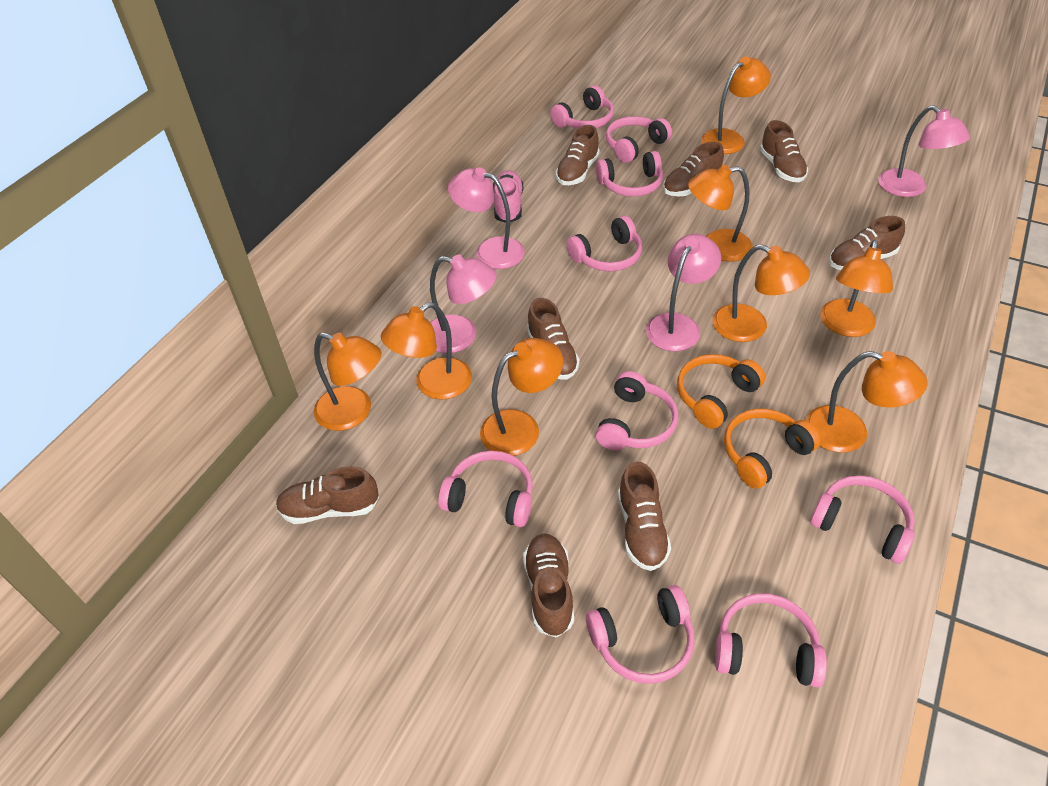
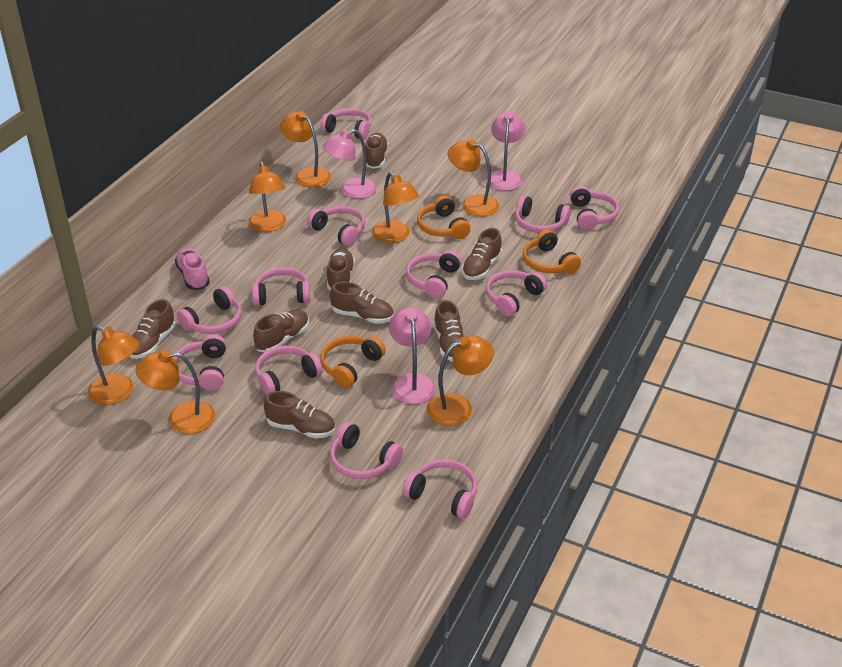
orange headphones: [677,354,765,429] [724,409,821,489] = 2 -> [320,336,386,388] [417,196,471,239] [522,229,581,275] = 3
orange lamp: [314,332,381,431] [381,302,472,400] [480,338,563,456] [688,165,753,262] [701,57,771,154] [713,244,810,342] [805,351,928,453] [820,240,893,337] = 8 -> [88,325,140,405] [135,350,215,434] [249,162,286,232] [280,111,331,187] [372,172,419,243] [426,335,494,426] [448,140,499,216] = 7
pink headphones: [438,451,533,527] [550,85,614,129] [566,216,642,272] [586,585,694,684] [596,151,663,197] [596,371,679,451] [606,116,672,163] [715,593,827,687] [810,475,915,564] = 9 -> [173,334,226,391] [177,286,242,334] [252,267,310,306] [255,346,323,395] [307,206,365,246] [321,108,371,140] [330,422,403,479] [403,459,477,519] [406,250,462,298] [486,270,547,316] [515,195,571,233] [570,186,619,230] = 12
pink lamp: [430,255,496,353] [448,167,525,269] [646,234,721,352] [878,105,970,197] = 4 -> [322,129,377,199] [389,307,436,404] [487,112,525,191] = 3

